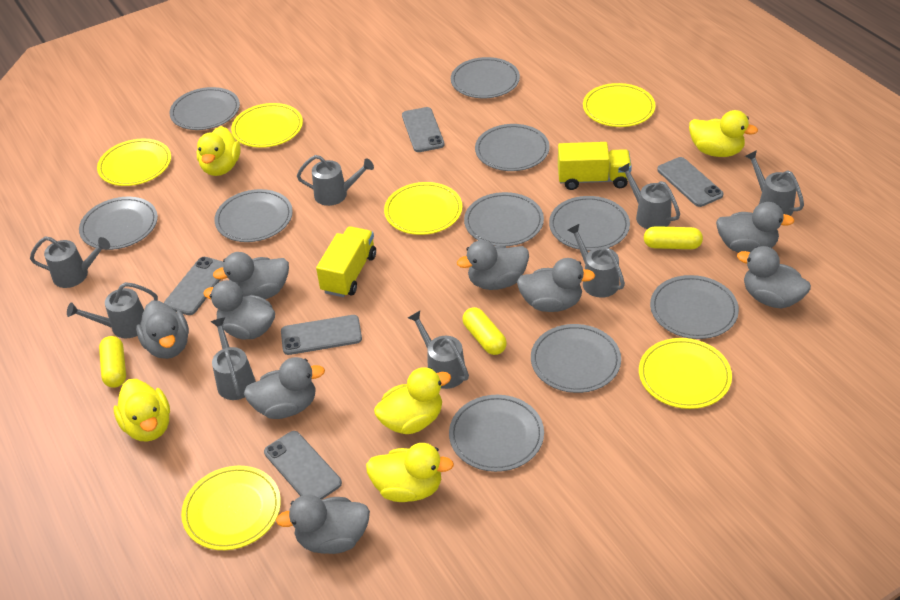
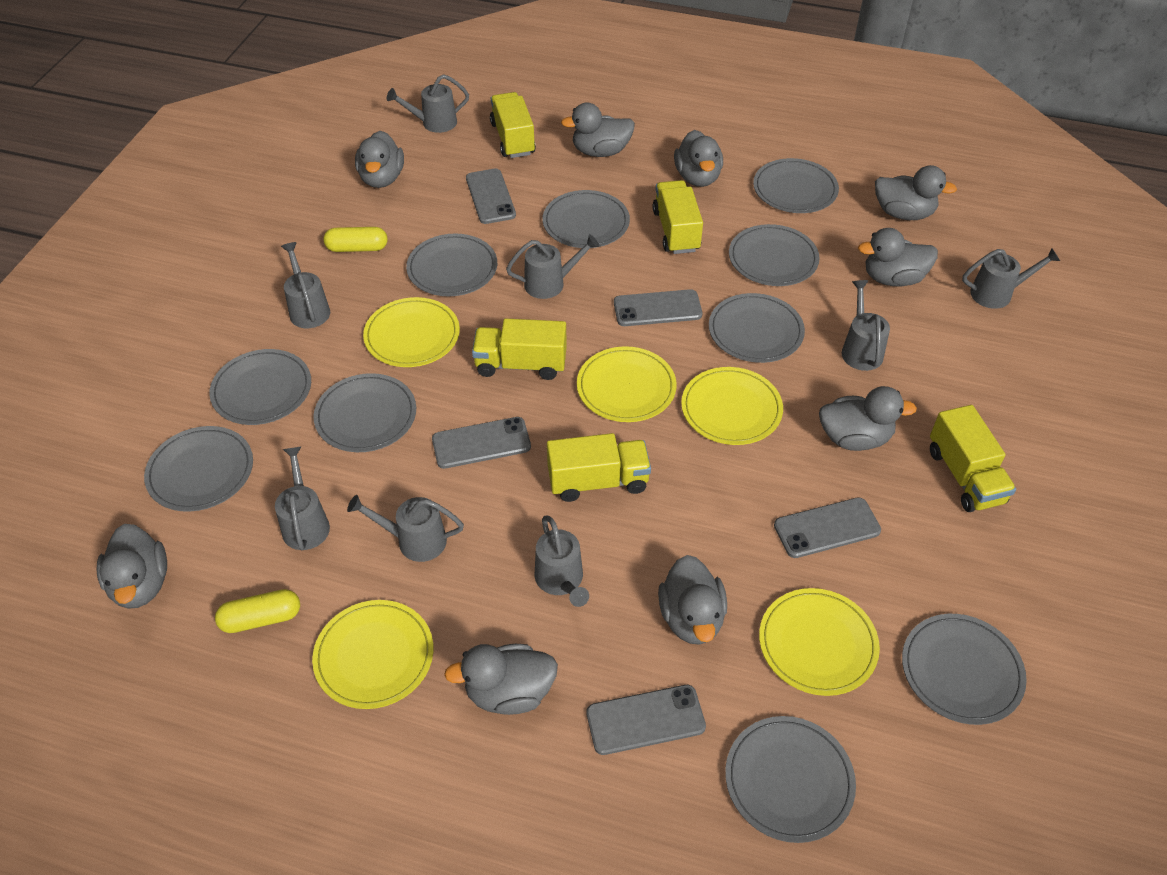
yellow capsule: [99,336,126,388] [462,307,507,355] [644,226,703,249] = 3 -> [215,589,300,633] [324,227,387,252] = 2
yellow duck: [113,379,170,442] [197,126,241,176] [366,443,454,502] [374,367,451,434] [689,110,758,157] = 5 -> none = 0
yellow plate: [97,139,171,186] [181,466,281,550] [231,103,303,148] [384,182,462,235] [583,83,656,127] [639,338,732,409] = 6 -> [312,600,433,709] [363,297,460,367] [577,346,677,422] [681,367,783,445] [759,588,880,696] = 5
yellow truck: [316,226,376,297] [558,142,632,190] = 2 -> [472,319,567,380] [490,92,536,158] [547,433,651,502] [652,180,703,254] [930,405,1016,512] = 5

